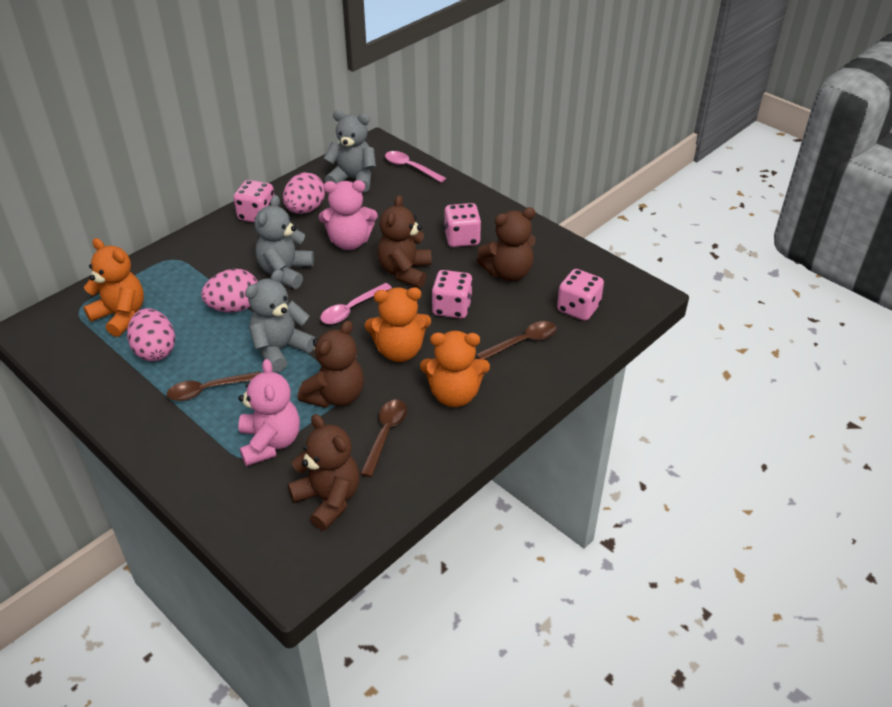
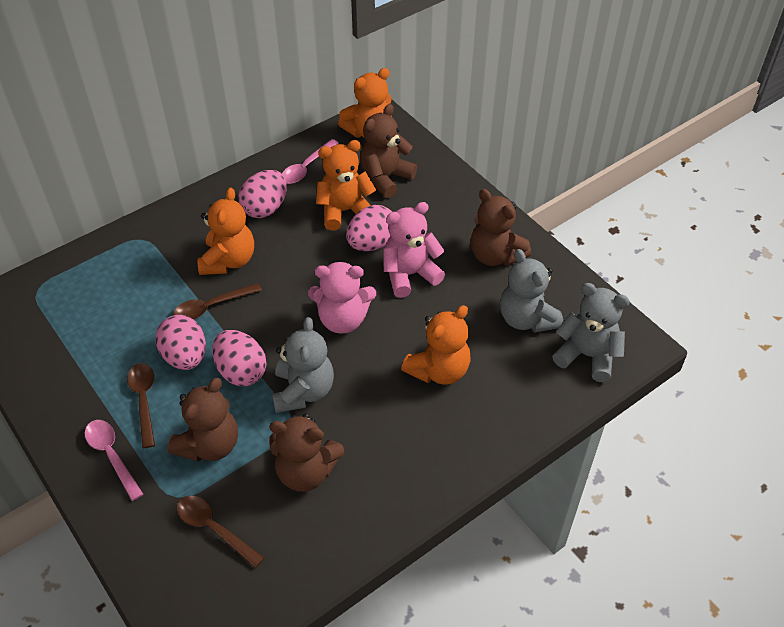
orange teddy bear: [83,238,144,337] [365,287,431,362] [420,331,490,407] = 3 -> [198,188,254,275] [316,140,376,231] [338,68,392,138] [401,305,470,385] = 4
pink dice: [234,180,274,223] [432,270,473,319] [444,203,481,247] [557,269,604,321] = 4 -> none = 0
pink egg: [127,308,175,361] [201,269,258,312] [283,172,325,214] = 3 -> [155,315,206,370] [212,330,267,386] [238,170,287,218] [346,205,392,251] = 4

